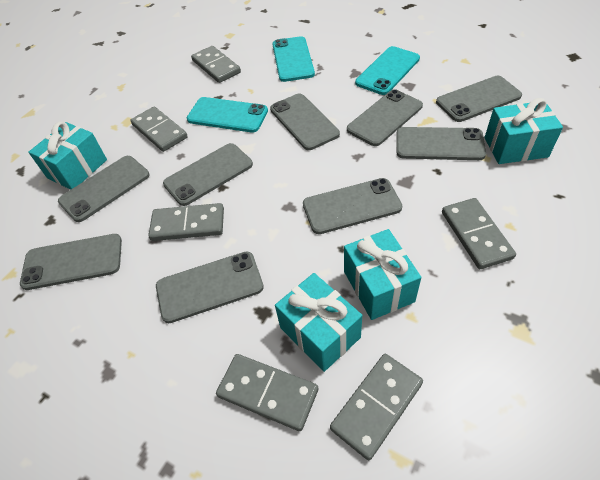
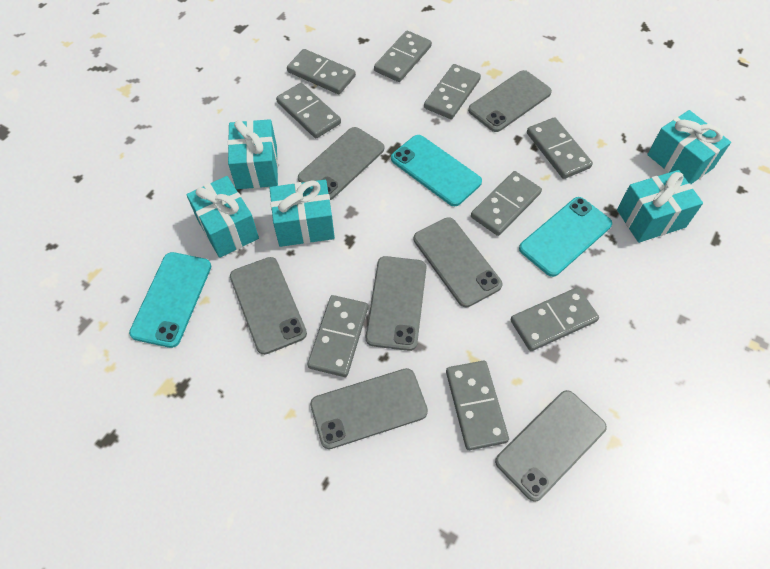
grey domino: [130,107,188,152] [148,203,224,241] [191,46,241,83] [216,354,318,431] [330,354,423,460] [442,198,516,269] = 6 -> [276,83,341,138] [287,49,356,94] [308,295,368,377] [374,31,432,82] [424,64,481,119] [446,360,509,450] [471,171,542,236] [510,287,599,351] [527,117,593,179] = 9
grey phone: [20,234,122,290] [58,156,150,222] [156,251,264,323] [163,143,253,206] [270,94,340,150] [303,178,402,234] [347,89,423,146] [396,127,486,160] [436,76,522,122] = 9 -> [230,257,307,355] [298,127,384,200] [310,368,428,449] [366,256,427,351] [414,217,503,307] [468,70,552,132] [495,390,607,502] = 7
turquoise gift: [28,121,107,190] [275,273,362,372] [344,229,421,320] [484,98,563,164] = 4 -> [186,176,259,258] [228,119,278,189] [270,180,335,247] [617,170,703,243] [647,110,731,184] = 5

